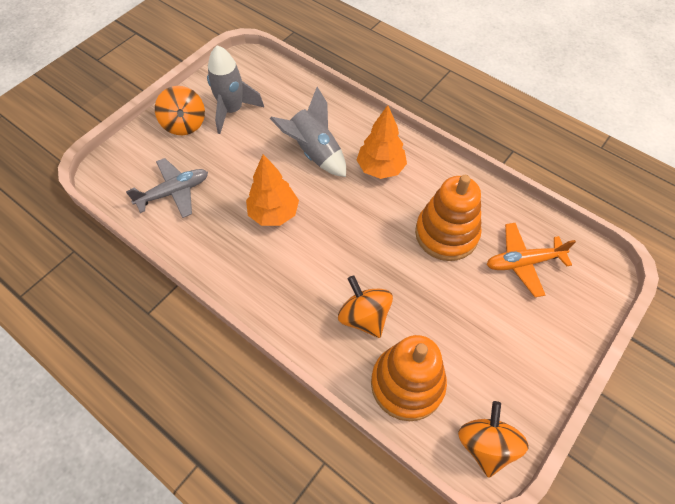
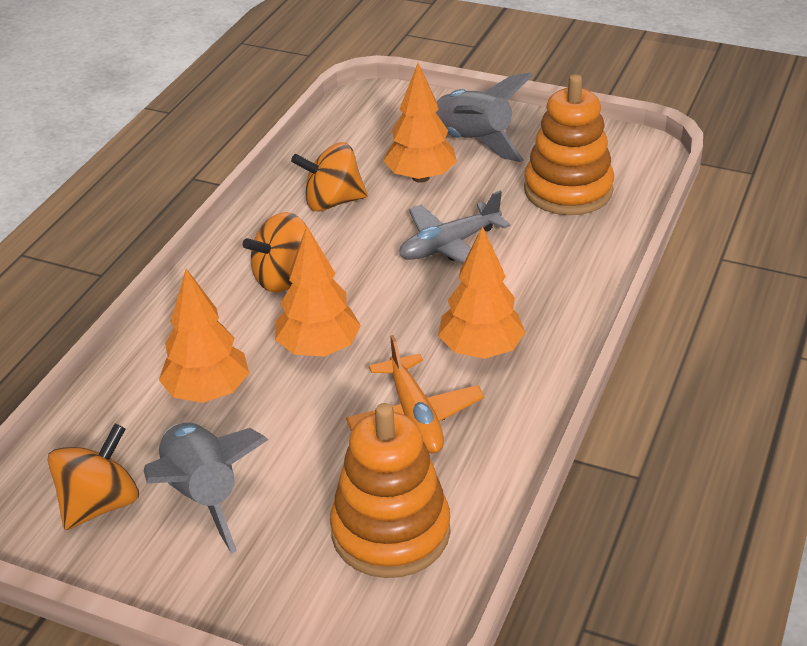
orange tree: [246,154,299,226] [357,105,407,179] = 2 -> [159,269,249,403] [275,226,361,357] [383,63,457,183] [438,226,526,359] = 4

